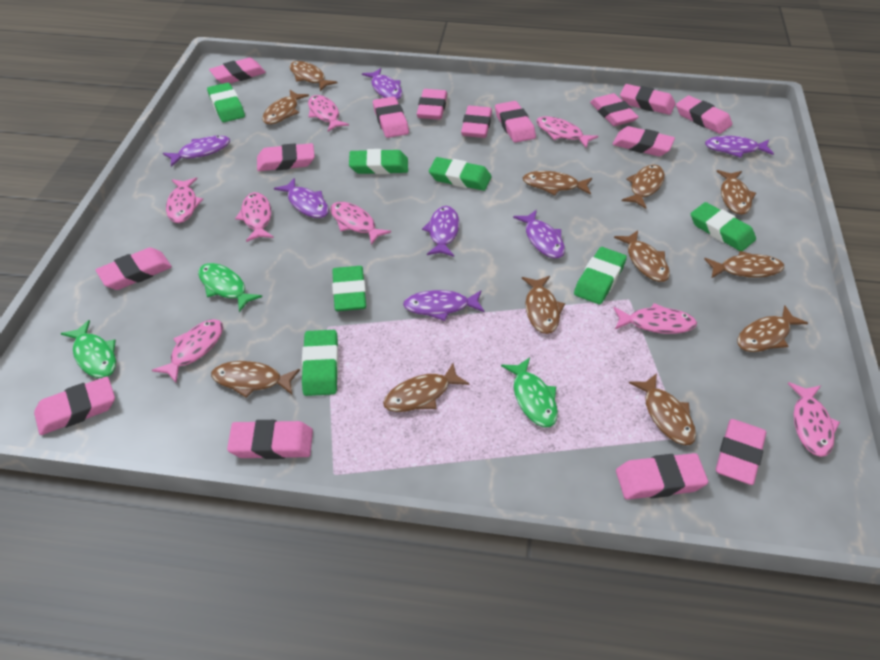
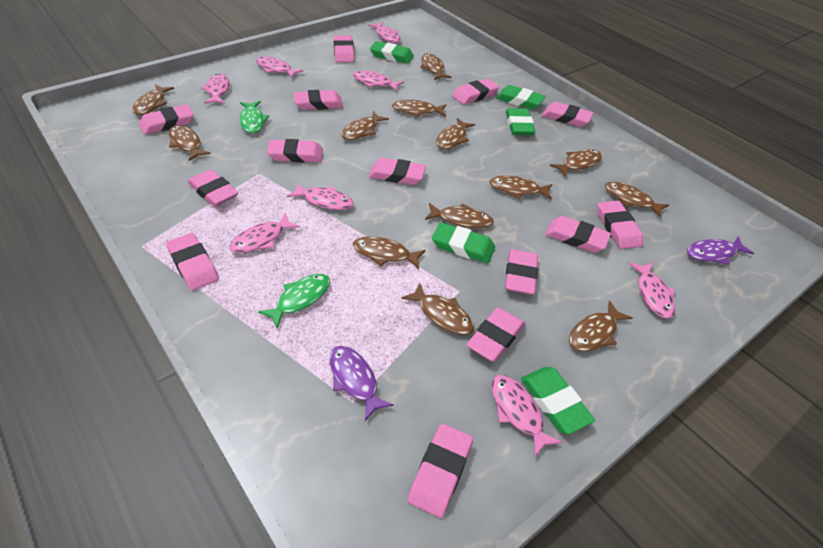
brown fish: [211,361,300,398] [262,90,309,125] [290,61,337,91] [383,363,469,412] [522,276,565,334] [523,171,592,195] [614,230,670,282] [622,165,665,209] [629,373,696,445] [704,251,784,279] [716,170,756,215] [737,306,808,352] = 12 -> [132,84,174,115] [169,125,211,161] [341,111,389,140] [353,236,426,269] [392,100,446,117] [402,283,474,335] [420,53,451,80] [425,203,494,228] [436,118,475,149] [490,176,552,200] [550,149,602,177] [569,301,632,352] [605,182,669,218] = 13
green eraser: [207,83,245,122] [302,330,338,396] [332,266,366,311] [349,149,408,174] [429,157,492,191] [574,247,627,304] [691,202,756,251] = 7 -> [370,41,414,64] [432,222,495,263] [496,85,546,109] [506,108,535,135] [521,367,595,434] = 5
green fish: [60,320,116,378] [198,263,262,312] [501,357,558,427] = 3 -> [240,101,269,133] [258,274,330,328] = 2
pink eraser: [34,376,115,435] [96,247,172,290] [209,57,266,84] [227,420,313,459] [257,143,315,171] [373,97,409,138] [417,89,447,120] [461,106,492,138] [495,101,536,143] [590,93,639,126] [613,126,675,156] [616,453,708,500] [620,84,676,115] [676,96,732,134] [716,419,766,485] = 15 -> [139,104,194,135] [166,233,219,291] [188,169,238,207] [267,139,323,163] [294,90,343,110] [334,35,354,62] [369,158,426,185] [407,424,473,518] [452,78,499,105] [466,307,525,362] [505,249,538,295] [542,102,593,127] [545,216,611,252] [598,201,643,249] = 14
purple fish: [163,135,230,167] [274,178,329,218] [362,68,402,100] [403,290,485,321] [422,206,459,257] [513,210,565,258] [705,136,774,158] = 7 -> [330,346,394,421] [687,236,754,265] = 2

